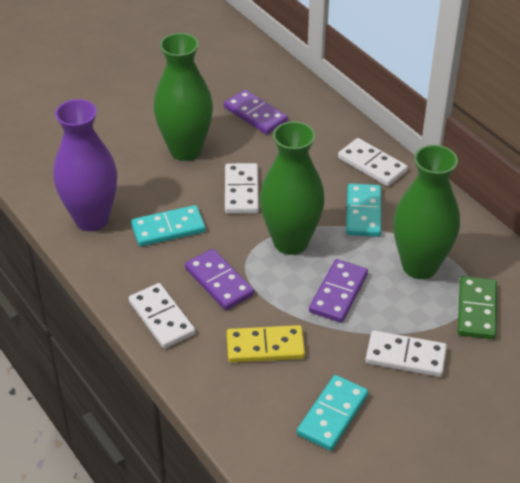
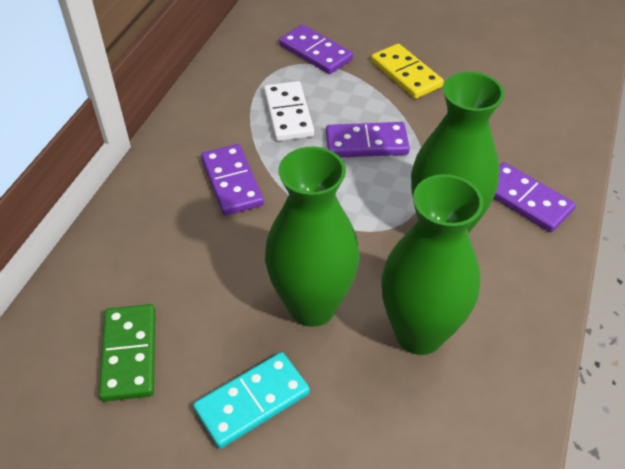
purple domino: [185,249,254,310] [224,90,288,135] [309,259,368,323] = 3 -> [201,144,264,216] [279,25,353,74] [326,122,410,158] [494,162,576,232] = 4
purple vase: [53,99,117,231] = 1 -> none = 0
turquoise domino: [131,205,206,247] [297,375,368,451] [346,183,381,237] = 3 -> [193,352,310,449] = 1
white domino: [129,283,196,349] [225,163,259,213] [338,138,408,186] [366,331,447,377] = 4 -> [264,81,314,141] = 1

